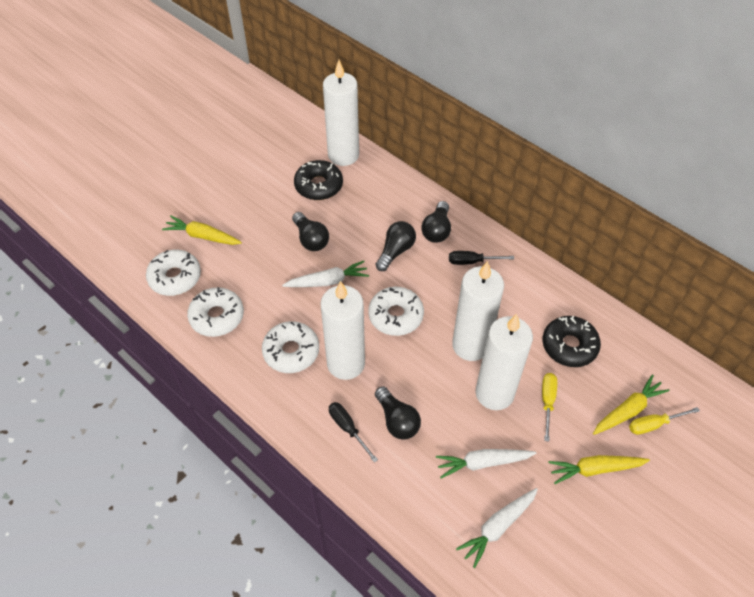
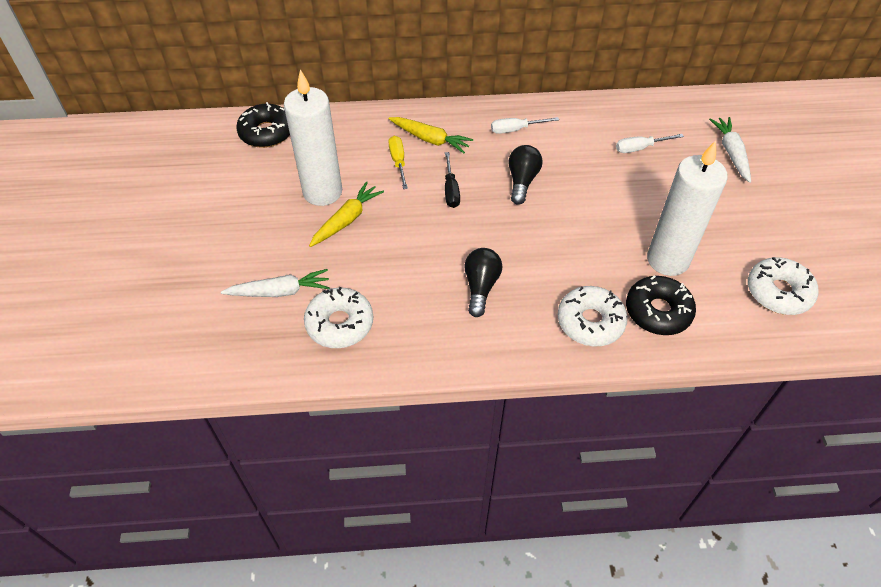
black light bulb: [292,212,329,251] [375,221,416,271] [375,386,421,440] [421,201,451,243] = 4 -> [464,248,502,317] [508,145,543,205] = 2
black screwdriver: [329,402,378,463] [449,251,514,265] = 2 -> [445,152,460,208] = 1
white candle: [320,281,365,380] [323,60,359,166] [452,261,504,361] [476,314,533,410] = 4 -> [284,70,342,206] [647,140,728,276] = 2
white carrot: [282,261,369,287] [436,449,536,478] [456,488,538,568] = 3 -> [221,269,330,297] [709,117,751,183] = 2
white donut: [146,249,201,296] [187,287,244,337] [262,321,319,373] [368,287,424,336] = 4 -> [304,287,373,348] [558,286,628,346] [748,257,819,315] = 3
white screwdriver: none = 0 -> [491,117,559,134] [616,134,684,153] = 2
yellow carrot: [162,215,242,245] [548,455,650,484] [593,374,670,435] = 3 -> [309,181,384,247] [389,117,473,153] = 2
yellow screwdriver: [542,373,557,442] [629,407,700,435] = 2 -> [388,136,408,189] = 1

